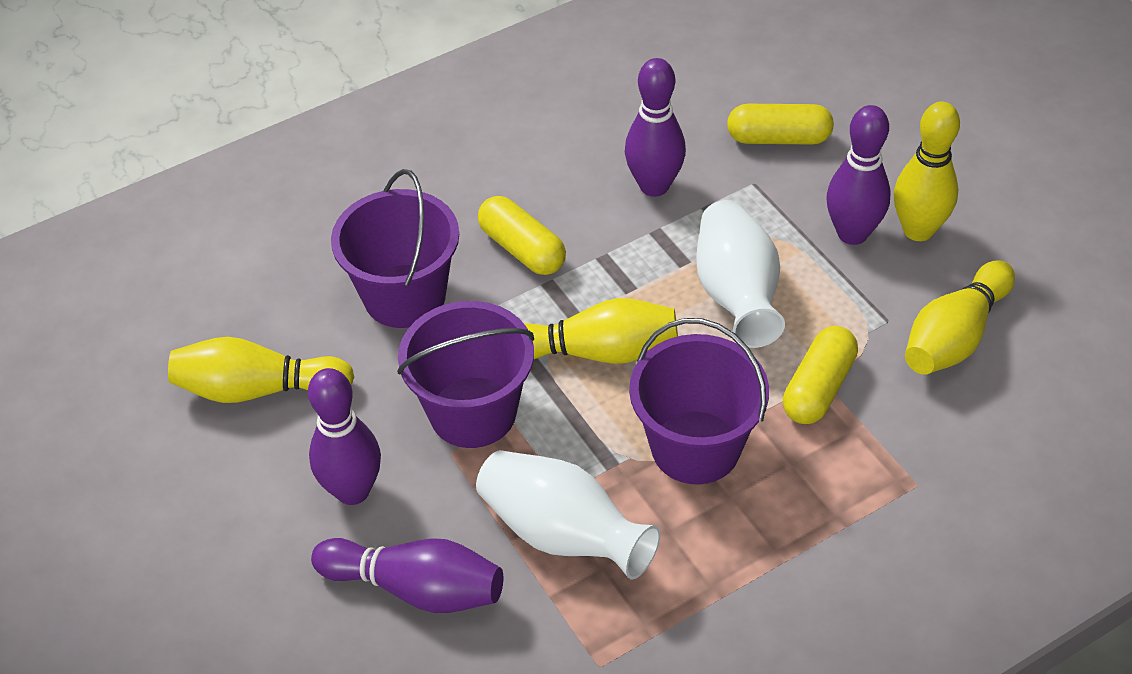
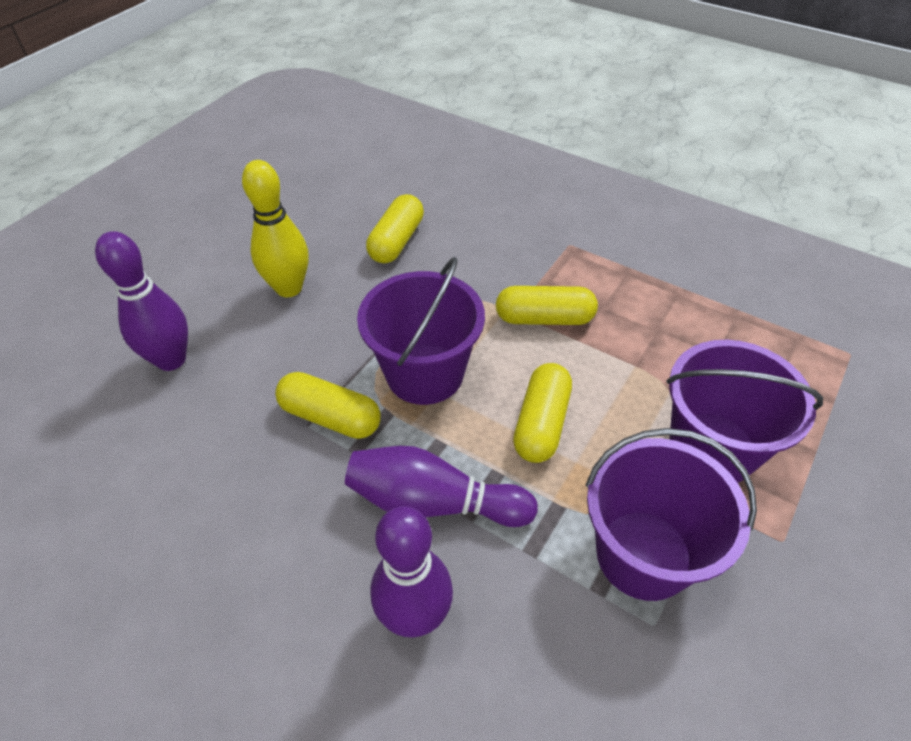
purple bowling pin: [308,368,381,505] [311,538,503,613] [625,58,686,197] [827,105,890,245] = 4 -> [95,231,188,371] [345,446,538,527] [370,506,453,637] = 3
white vase: [476,450,660,579] [696,200,785,348] = 2 -> none = 0
yellow bowling pin: [168,337,354,403] [524,298,678,364] [894,102,960,241] [905,260,1015,375] = 4 -> [242,160,309,297] = 1
yellow capsule: [478,196,566,275] [727,104,834,145] [783,326,858,424] = 3 -> [275,372,381,439] [366,194,424,264] [496,286,598,325] [513,363,572,463] = 4

